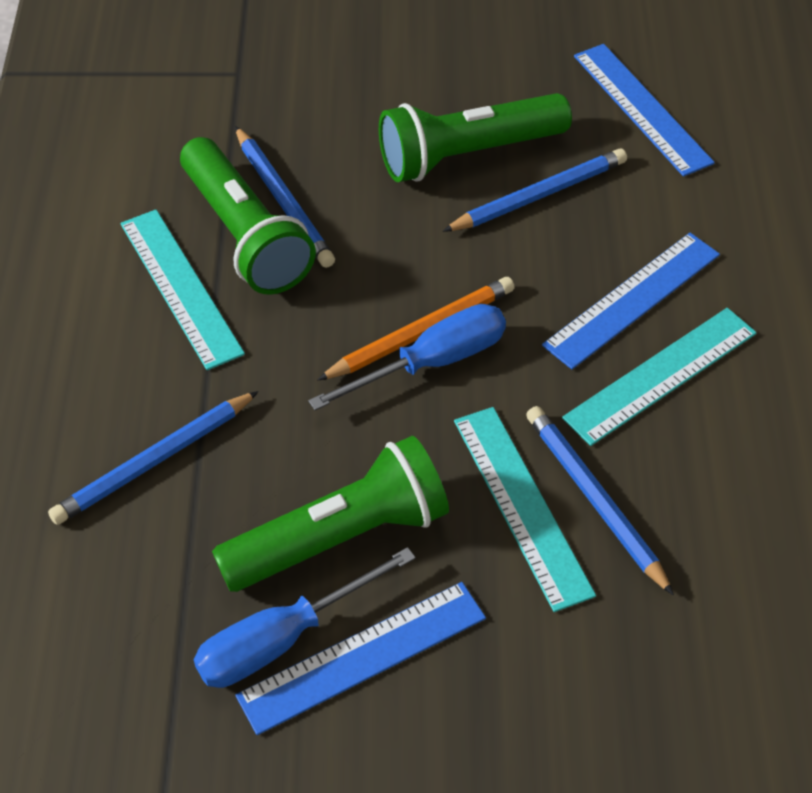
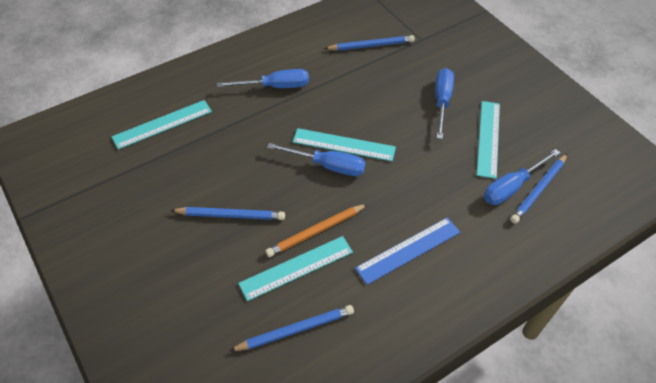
blue ruler: [235,582,486,735] [542,233,720,369] [574,44,715,177] = 3 -> [355,217,460,285] = 1
blue screwdriver: [194,547,416,688] [308,304,506,411] = 2 -> [217,69,309,88] [267,143,365,176] [435,68,454,139] [484,149,560,205] = 4
green flashlight: [180,137,316,295] [212,436,449,592] [379,93,572,182] = 3 -> none = 0
turquoise ruler: [120,209,245,370] [454,407,596,612] [562,308,757,446] = 3 -> [111,100,212,150] [238,236,353,301] [293,128,396,161] [477,101,500,179] = 4

